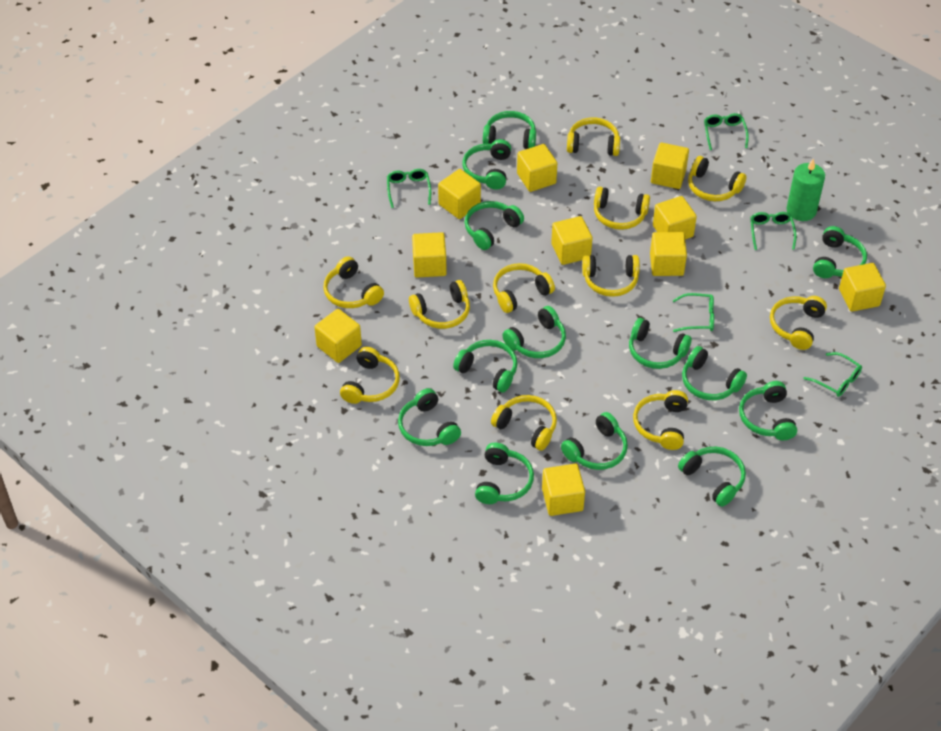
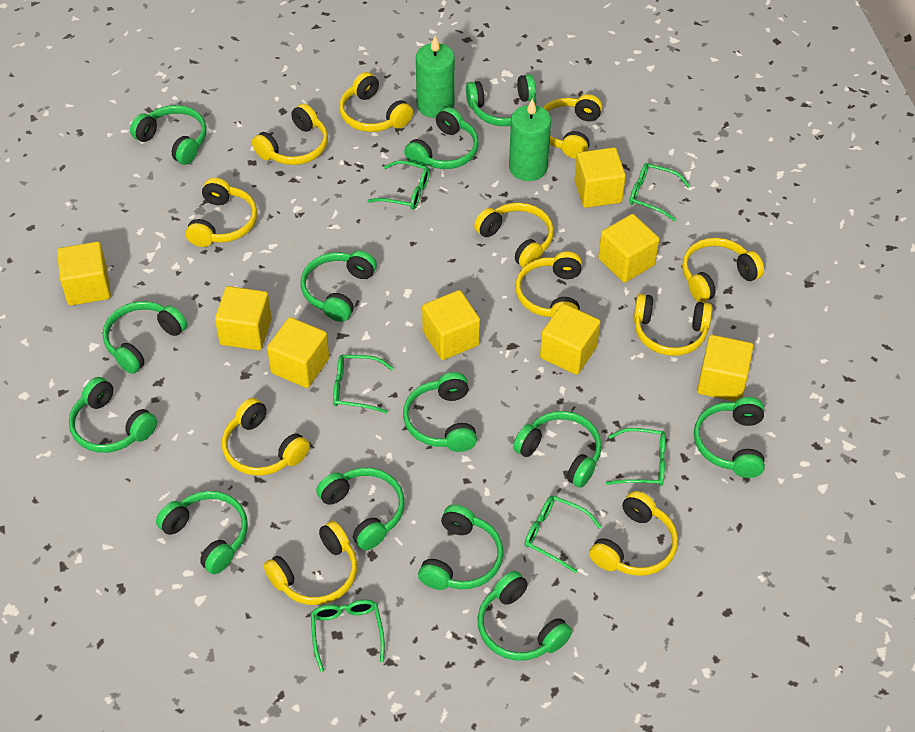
green candle: [787,159,825,221] = 1 -> [416,36,455,118] [509,98,551,181] = 2
green glasses: [387,169,431,208] [673,293,714,332] [704,113,749,150] [750,212,797,250] [803,352,862,397] = 5 -> [311,599,385,672] [333,355,394,414] [367,160,430,210] [525,495,602,573] [606,428,666,486] [629,163,690,221] = 6
yellow cube: [314,309,362,363] [412,232,447,278] [438,169,481,219] [517,144,557,192] [542,464,585,516] [551,216,592,265] [650,232,687,276] [651,142,689,189] [653,196,697,239] [839,263,886,312] = 10 -> [57,242,111,306] [215,286,272,350] [267,317,329,388] [422,290,480,360] [540,304,600,375] [574,147,626,208] [598,214,659,283] [697,335,754,401] = 8

